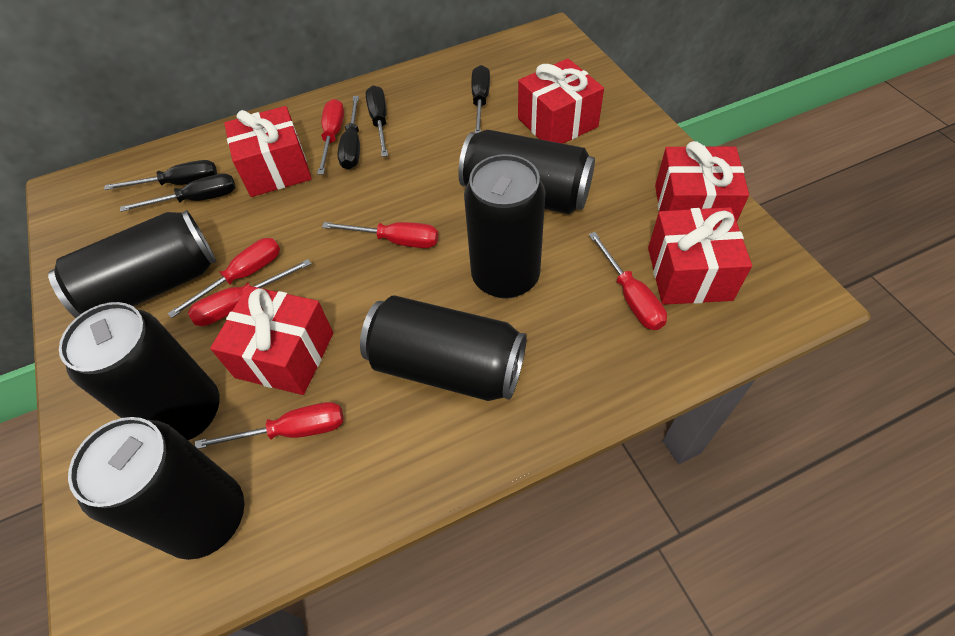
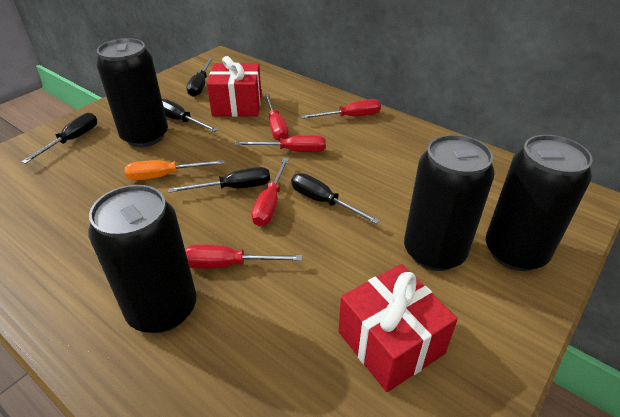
black can: [48,210,216,318] [59,302,220,440] [68,417,244,560] [360,295,527,401] [458,130,595,214] [464,154,546,299] = 6 -> [88,185,196,333] [96,38,168,147] [404,134,495,271] [485,135,593,271] = 4
orange screwdriver: none = 0 -> [125,160,225,180] = 1
red gift: [210,286,333,395] [224,106,312,197] [518,58,604,144] [648,207,752,305] [655,141,749,222] = 5 -> [207,56,261,117] [338,264,458,392] = 2
red screwdriver: [168,238,280,318] [188,259,311,326] [195,402,343,449] [317,99,344,175] [322,222,438,248] [589,232,667,330] = 6 -> [185,244,302,269] [235,135,326,152] [251,158,289,226] [265,94,289,141] [300,99,381,119] = 5

